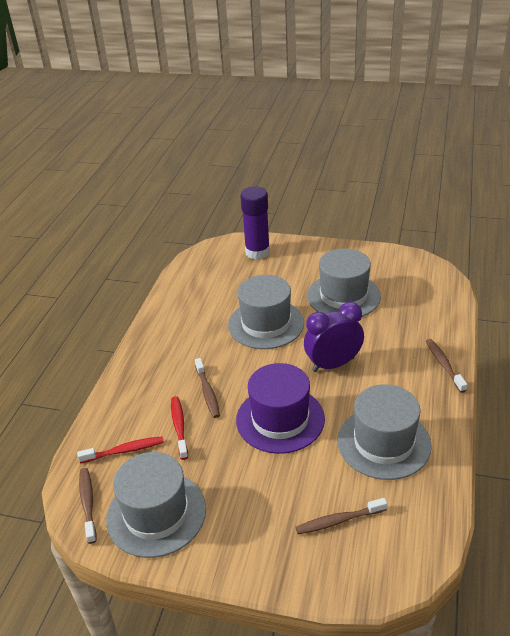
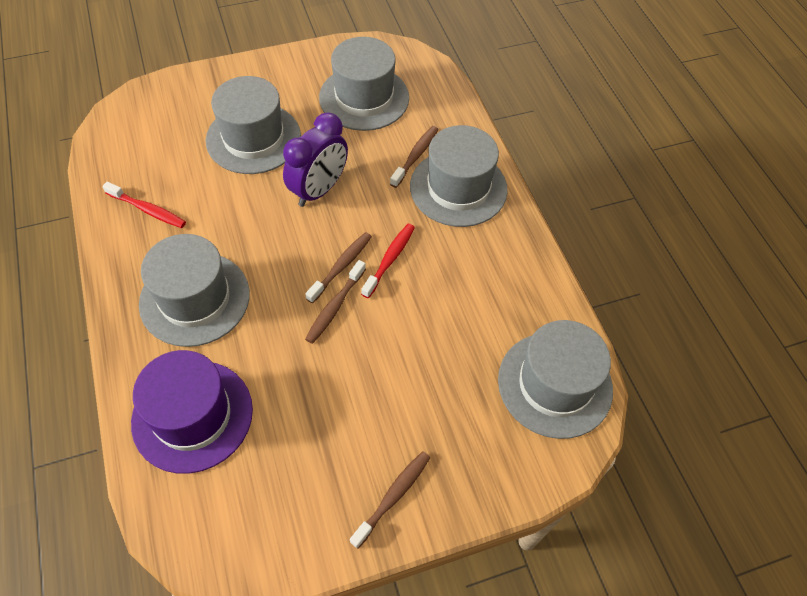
grey hat: [106,452,206,558] [228,275,304,349] [307,249,381,317] [337,384,432,480] = 4 -> [139,234,250,347] [206,76,301,174] [319,37,409,131] [410,125,508,227] [498,320,613,439] = 5
purple glue stick: [240,186,270,260] = 1 -> none = 0

